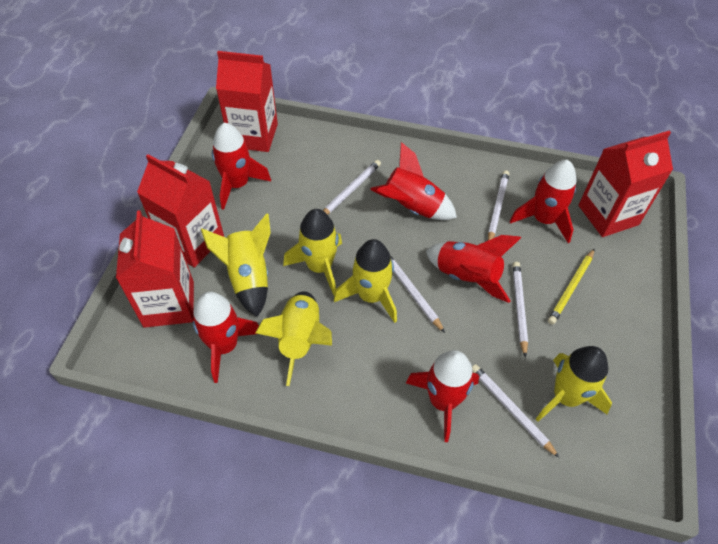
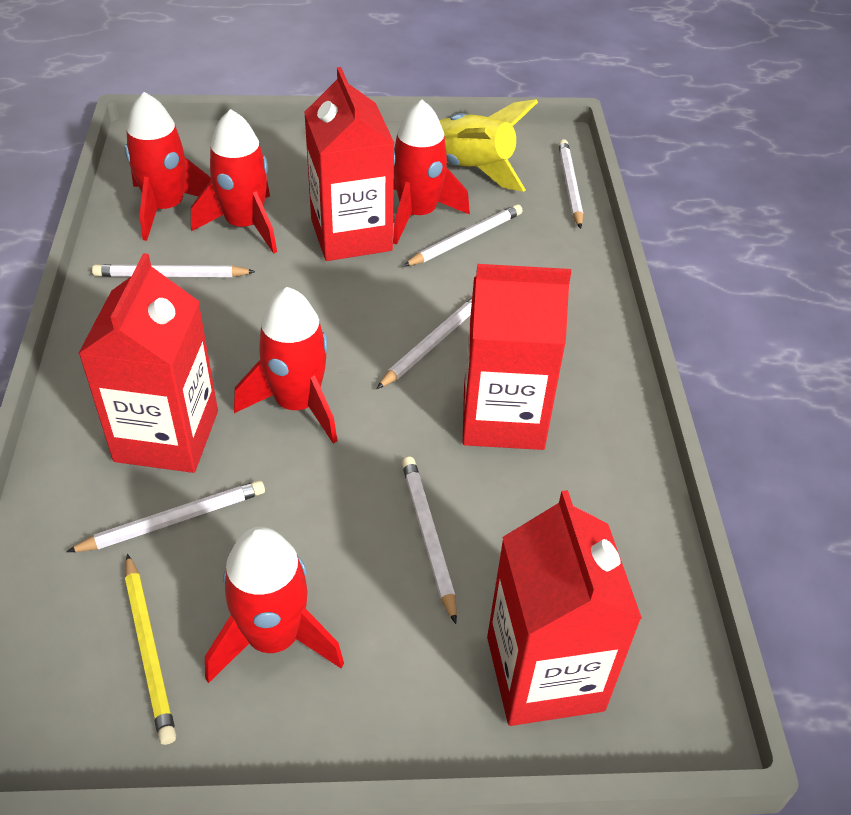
red rocket: [193,292,259,383] [212,123,271,210] [370,142,457,220] [406,350,479,442] [426,235,521,303] [510,160,577,243] = 6 -> [125,92,211,241] [191,109,277,254] [205,527,344,683] [234,287,337,444] [393,100,470,245] = 5
white pencil: [323,160,381,215] [390,255,445,333] [472,364,559,458] [488,170,509,240] [512,262,528,358] = 5 -> [66,480,265,552] [92,264,256,277] [377,298,472,389] [402,457,457,624] [403,204,522,266] [558,139,583,229] = 6
yellow rocket: [201,213,271,317] [255,291,332,386] [283,209,342,296] [334,239,397,323] [536,346,612,422] = 5 -> [439,99,538,192] = 1

